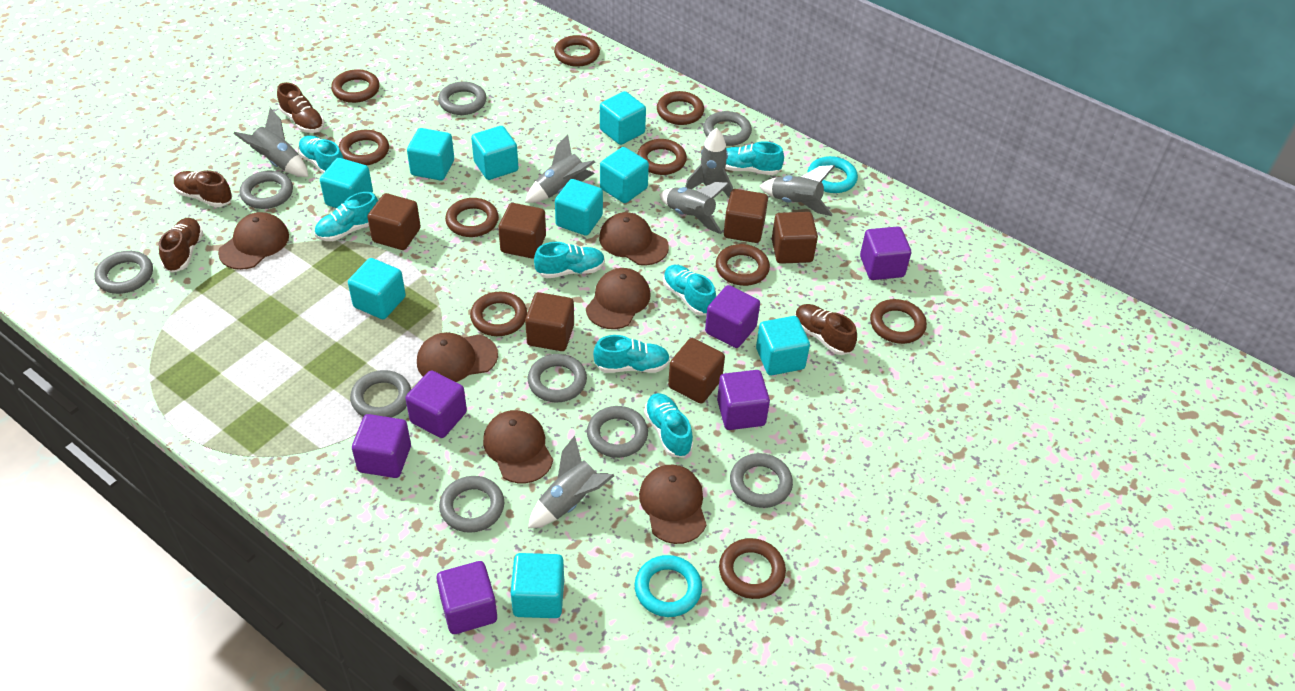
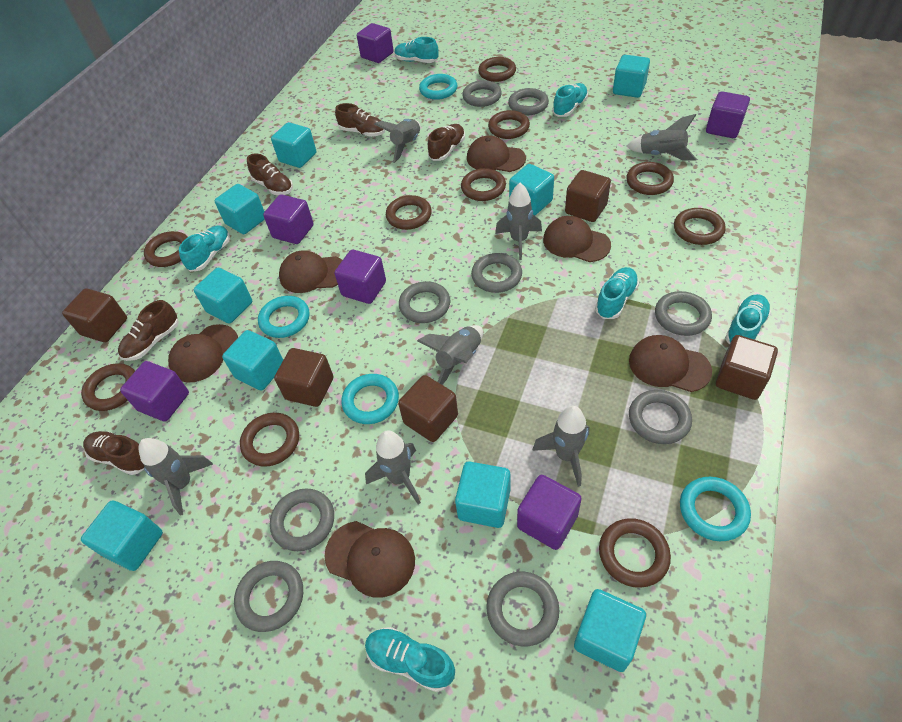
brown cube: [367,193,421,250] [498,203,546,259] [525,292,574,351] [668,338,725,404] [724,189,768,243] [772,212,818,264] = 6 -> [62,288,127,343] [274,348,333,407] [398,375,458,442] [565,170,611,222] [716,335,778,400] = 5
brown shoe: [159,218,203,273] [174,170,232,207] [277,82,324,133] [795,304,857,355] = 4 -> [83,431,144,475] [118,300,179,361] [247,154,293,195] [335,103,385,137] [428,124,465,161] = 5
grey rocket: [234,108,308,177] [525,134,595,203] [528,436,614,528] [659,182,729,234] [685,128,733,198] [759,165,835,216] = 6 -> [139,438,213,516] [365,431,421,505] [374,119,421,163] [417,325,483,385] [495,183,542,260] [532,406,590,487] [627,114,697,161] = 7
turquoise ring: [635,555,702,617] [807,156,858,193] = 2 -> [258,296,310,338] [342,374,399,424] [419,74,457,100] [680,477,751,541] = 4
turquoise shoe: [298,135,344,173] [314,192,378,241] [534,242,605,279] [593,335,670,373] [644,393,693,457] [663,265,716,316] [725,141,784,175] = 7 -> [179,226,230,272] [365,627,455,692] [395,37,439,63] [552,83,588,117] [595,267,639,319] [725,294,771,344] = 6

